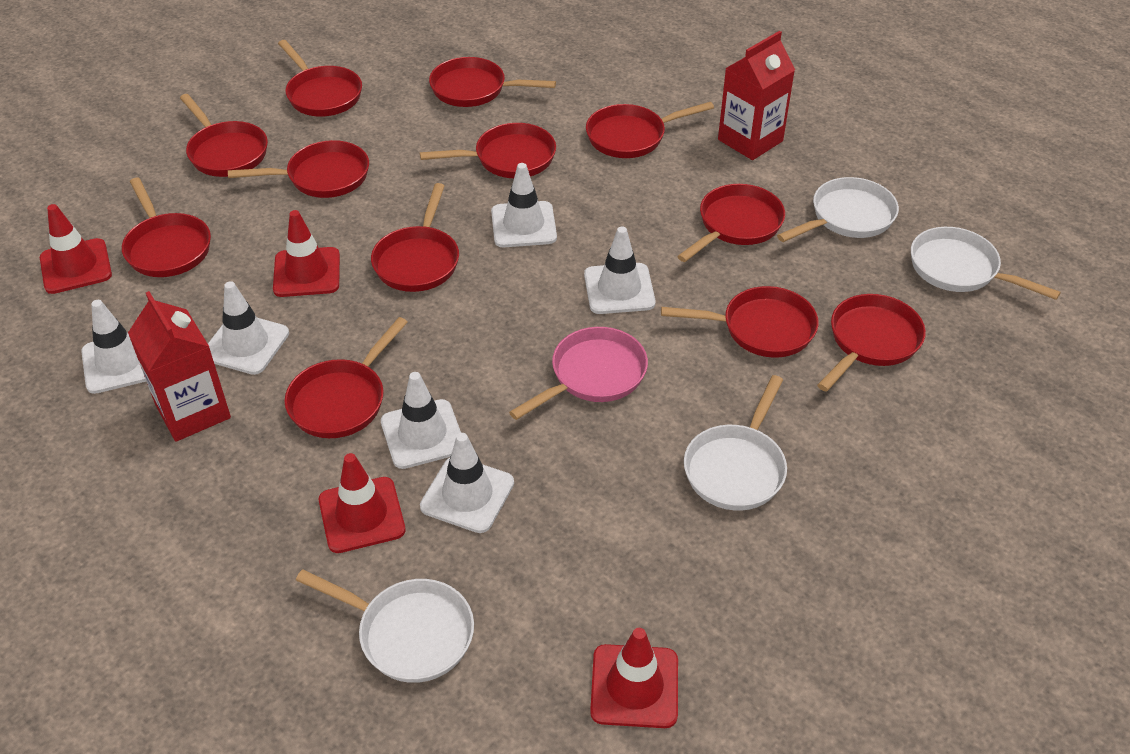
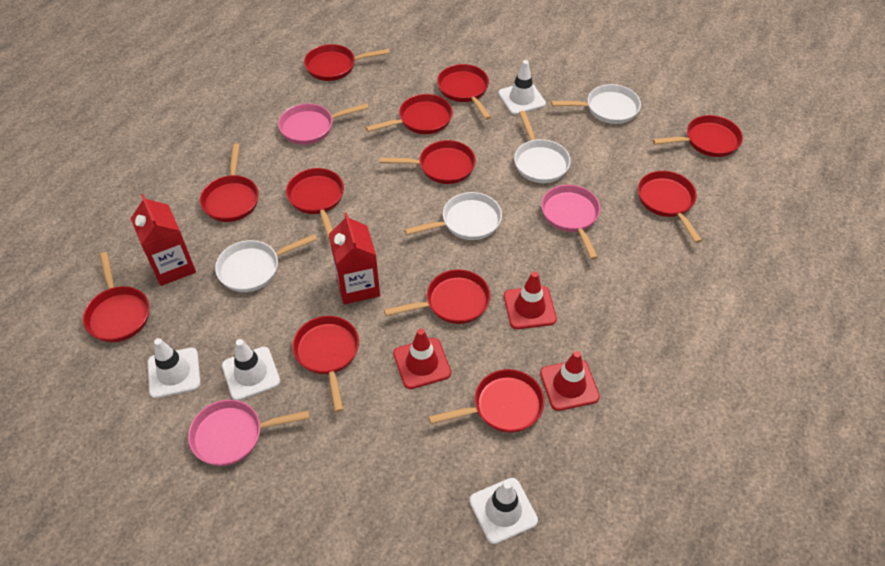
pink pan: [509,327,648,420] = 1 -> [188,400,310,466] [278,103,369,145] [541,185,600,260] = 3
red traffic cone: [40,204,112,294] [273,210,340,297] [319,453,405,553] [590,628,678,728] = 4 -> [393,329,451,389] [504,271,557,329] [540,351,600,411] = 3
white traffic cone: [81,300,146,394] [208,281,289,375] [381,372,461,469] [420,433,514,533] [491,163,557,247] [584,226,656,314] = 6 -> [148,338,201,398] [222,339,280,401] [470,478,538,544] [498,60,546,115] = 4

